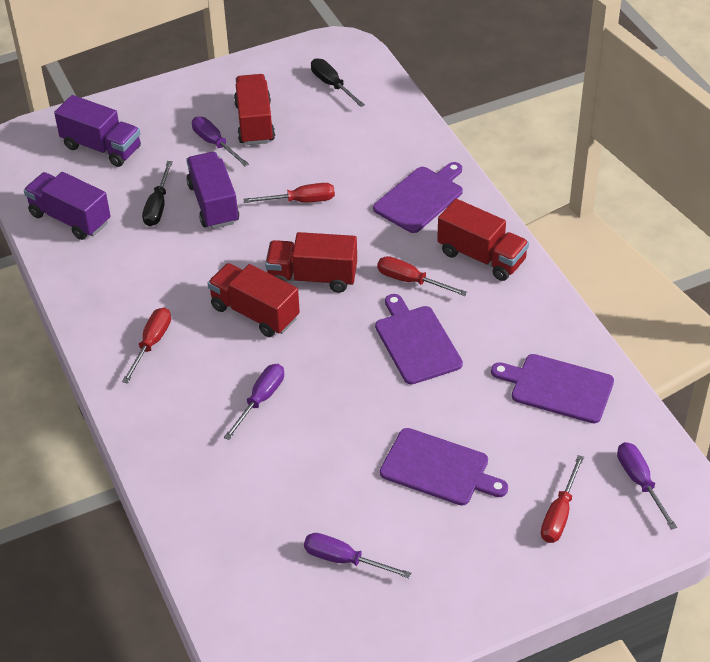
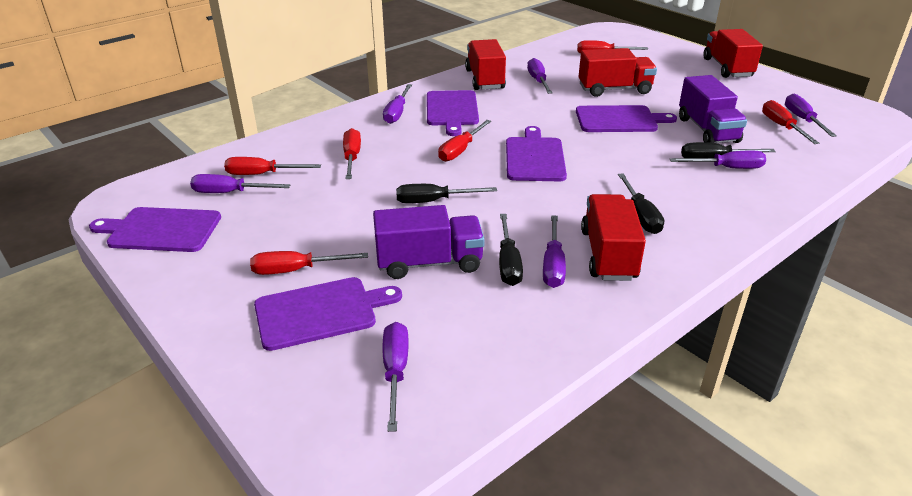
black screwdriver: [142,161,173,226] [311,58,365,107] = 2 -> [396,184,497,203] [499,214,523,286] [618,173,664,234] [681,142,776,158] = 4
purple cutting board: [373,162,463,233] [375,294,463,385] [380,428,508,505] [491,354,614,423] = 4 -> [89,207,221,252] [254,277,402,351] [427,90,479,136] [506,126,567,181] [576,105,677,132] = 5
purple screwdriver: [192,117,249,166] [224,364,284,440] [304,533,411,578] [617,442,677,530] = 4 -> [190,174,290,193] [383,84,412,124] [383,322,409,432] [527,58,553,94] [543,215,566,288] [670,151,766,169] [785,94,837,137] = 7
purple truck: [24,172,110,240] [54,95,141,167] [186,152,239,229] = 3 -> [373,205,485,279] [679,75,747,143] = 2
red screwdriver: [122,307,171,384] [243,183,335,203] [377,256,467,296] [541,455,584,543] = 4 -> [224,157,321,175] [250,251,368,275] [343,128,361,179] [438,120,491,162] [577,40,648,54] [762,100,819,144] = 6

